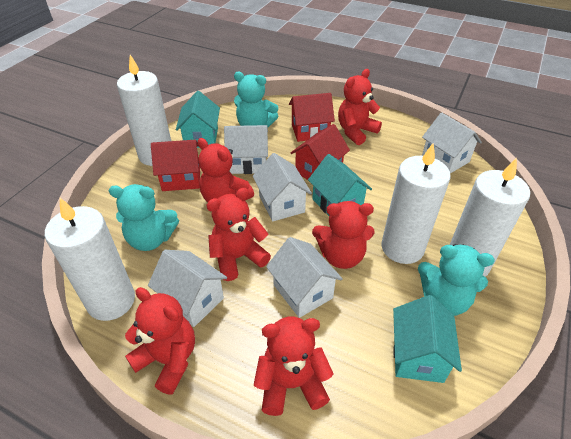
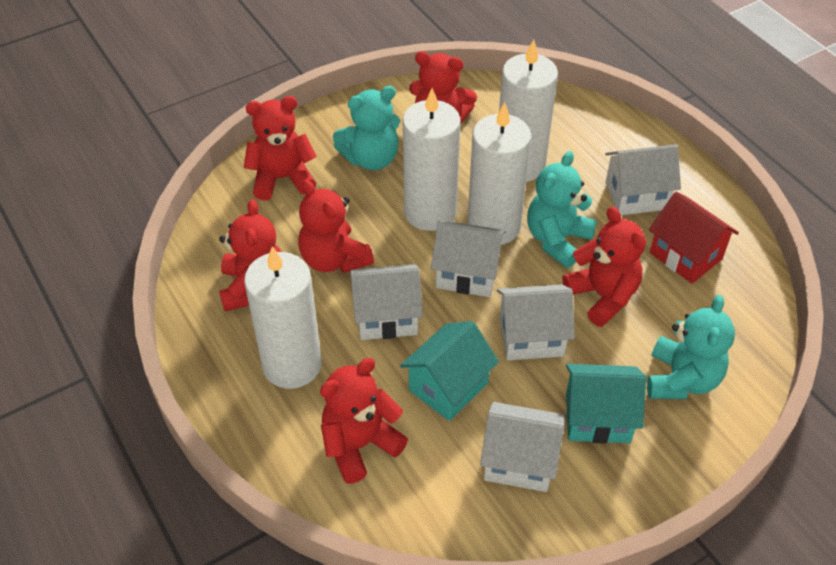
red house: [151,140,200,191] [289,93,335,142] [291,124,350,180] = 3 -> [649,191,739,284] = 1
turquoise house: [176,91,220,148] [308,154,372,216] [393,295,462,383] = 3 -> [400,321,499,421] [566,364,646,444] = 2

